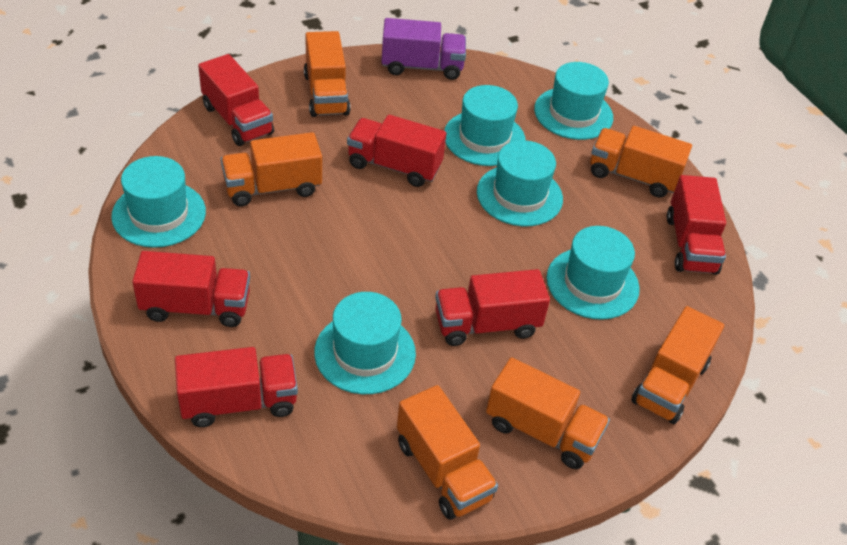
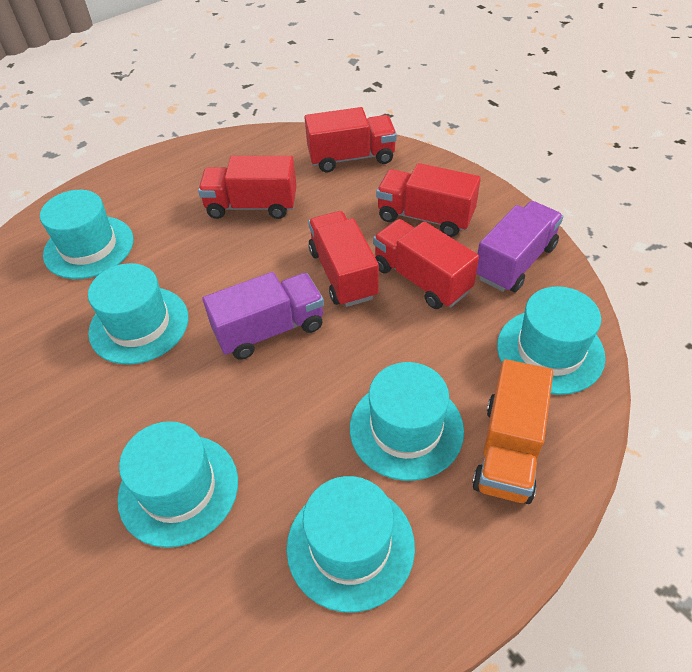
orange truck: [221,132,322,206] [304,31,351,117] [397,385,498,520] [486,357,610,469] [590,126,692,198] [631,306,724,424] = 6 -> [472,359,553,504] = 1
purple truck: [381,18,466,80] = 1 -> [203,272,324,360] [476,201,563,292] = 2
red truck: [132,251,250,327] [175,347,298,427] [198,54,274,146] [347,115,446,187] [435,269,550,346] [667,175,726,275] = 6 -> [198,156,297,219] [304,107,397,172] [308,211,379,307] [373,219,479,309] [376,163,481,237] = 5

